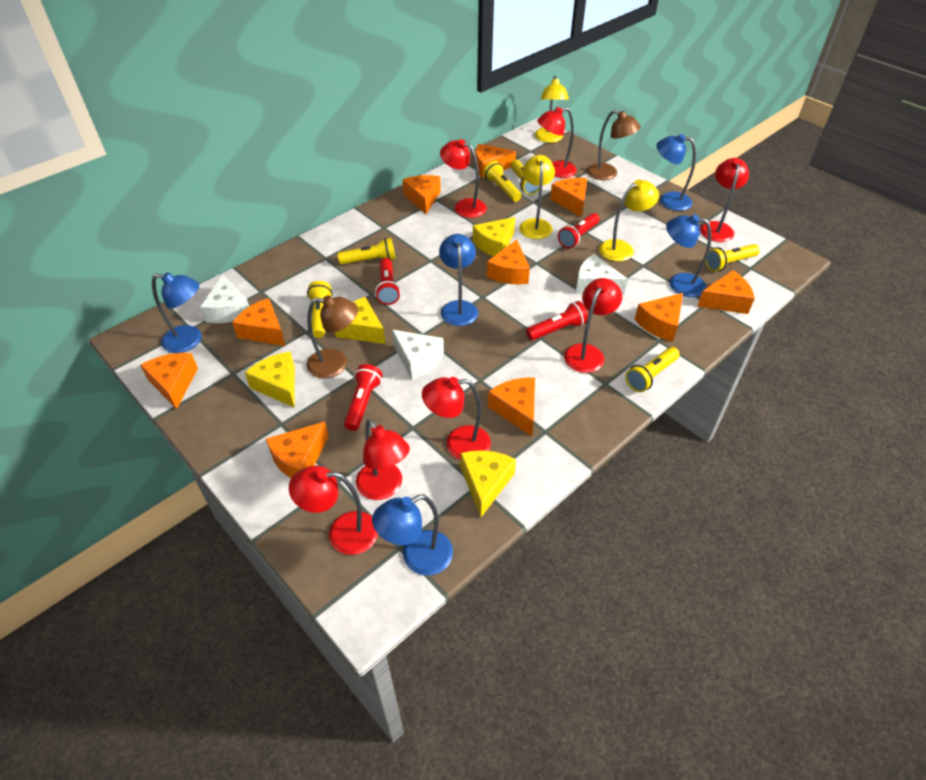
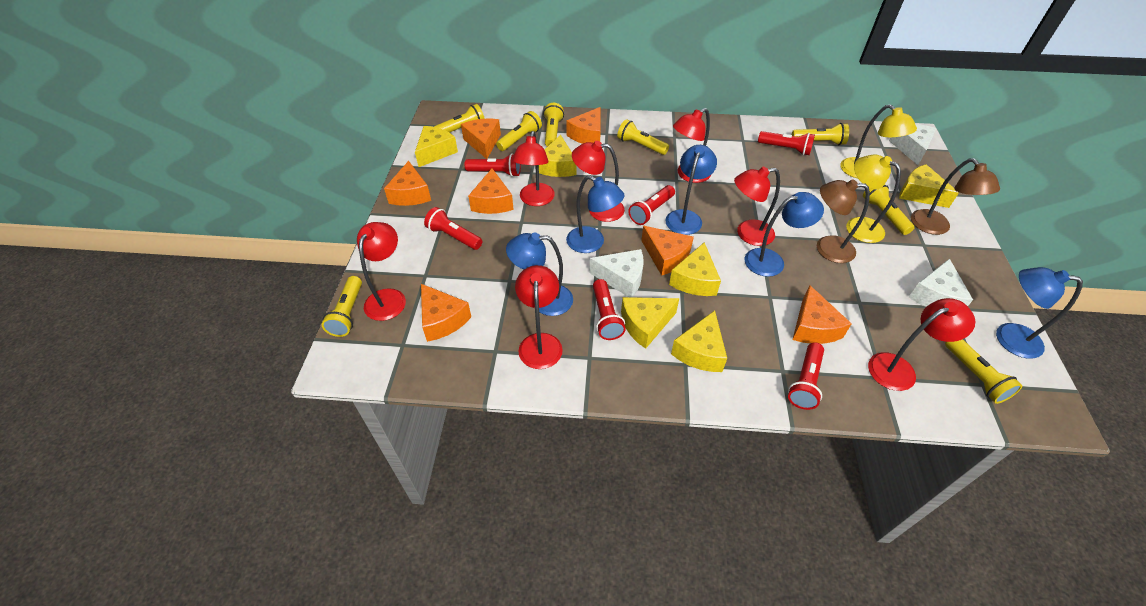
orange cheese: [140,353,198,409] [232,298,286,346] [266,422,329,478] [403,175,441,214] [476,144,516,178] [487,239,530,284] [488,378,535,436] [550,178,587,217] [634,293,683,342] [698,270,755,314] = 10 -> [384,161,431,206] [421,284,471,342] [461,119,501,159] [468,168,514,214] [566,107,601,144] [641,226,694,276] [792,286,852,344] = 7
red flashlight: [344,364,382,431] [375,258,400,305] [526,301,588,341] [558,213,600,249] = 4 -> [424,207,482,250] [465,153,521,177] [593,279,626,340] [628,185,675,225] [758,131,815,155] [788,342,824,410] = 6
yellow cheese: [245,352,295,407] [335,297,385,344] [460,450,516,517] [473,217,515,256] = 4 -> [415,126,458,167] [539,135,577,177] [621,297,679,349] [669,242,721,296] [671,310,727,372] [899,164,959,208] = 6
yellow flashlight: [307,281,333,338] [337,238,396,265] [483,161,522,202] [510,160,539,195] [625,347,680,392] [706,244,760,271] = 6 -> [322,276,362,337] [434,104,485,133] [496,111,542,151] [543,103,564,147] [617,119,669,155] [792,123,849,145] [863,185,914,235] [945,339,1022,404] = 8
yellow lamp: [519,155,555,239] [535,75,569,143] [599,180,659,261] = 3 -> [840,105,917,178] [846,154,901,243] = 2

